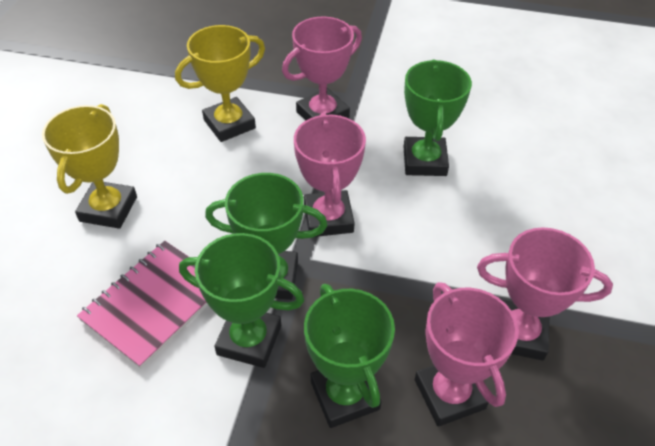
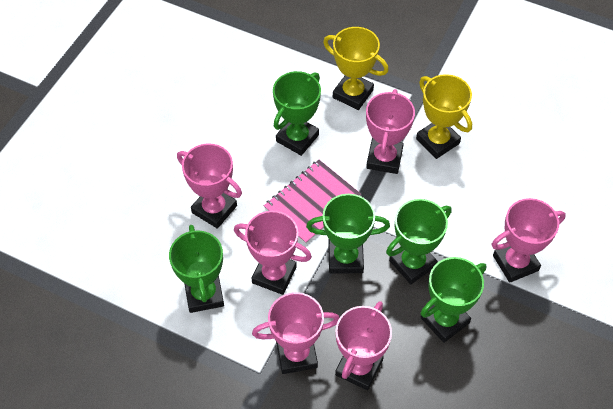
green trophy: [179,233,304,368] [205,173,328,300] [304,284,395,428] [403,60,472,176] = 4 -> [169,225,224,313] [273,71,321,156] [306,194,390,274] [386,199,452,284] [421,257,486,343] = 5
pink trophy: [282,17,362,121] [294,113,366,237] [415,282,518,427] [477,227,613,361] = 4 -> [177,144,242,229] [234,211,312,295] [252,292,339,374] [335,301,392,390] [366,89,415,174] [491,198,566,283] = 6

